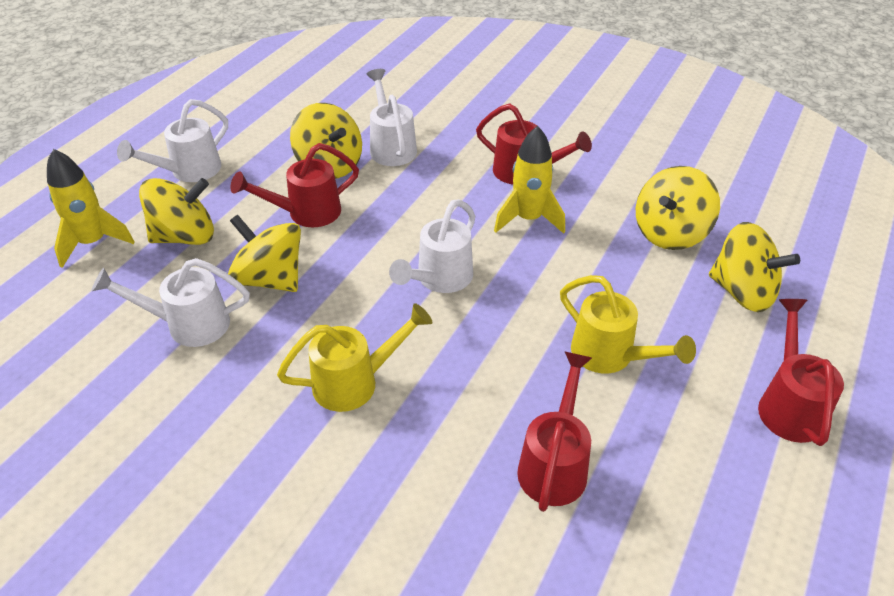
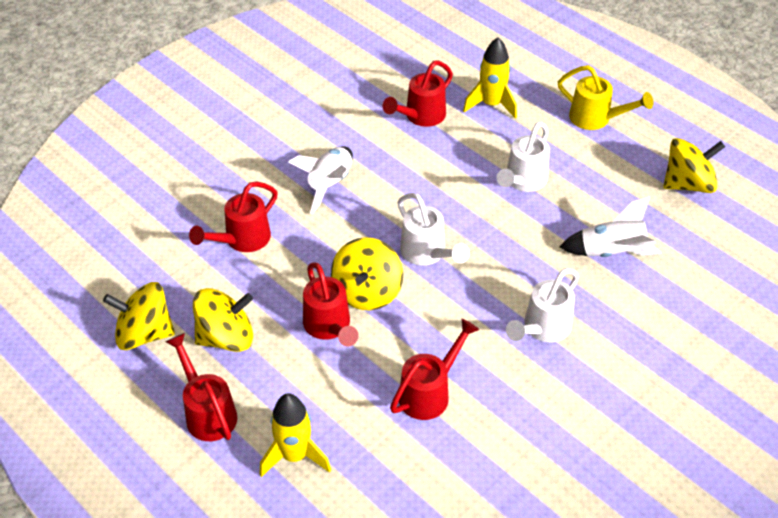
red watering can: [230,143,359,228] [476,103,592,184] [517,351,592,512] [758,299,844,446] = 4 -> [166,333,237,441] [189,182,278,252] [303,262,359,347] [382,61,453,127] [390,319,479,420] = 5
white rocket: none = 0 -> [288,146,353,214] [559,196,661,257] = 2
white watering can: [91,258,250,347] [117,99,228,182] [367,69,417,166] [389,199,475,293] = 4 -> [398,193,469,265] [497,122,550,192] [506,268,579,342] = 3
yellow spinning top: [139,178,214,245] [228,215,301,292] [290,103,362,179] [636,166,720,250] [709,222,800,312] = 5 -> [103,282,175,350] [193,288,253,352] [331,237,403,310] [663,138,725,193] = 4
yellow watering can: [277,303,433,412] [560,275,696,373] = 2 -> [558,65,653,130] = 1

